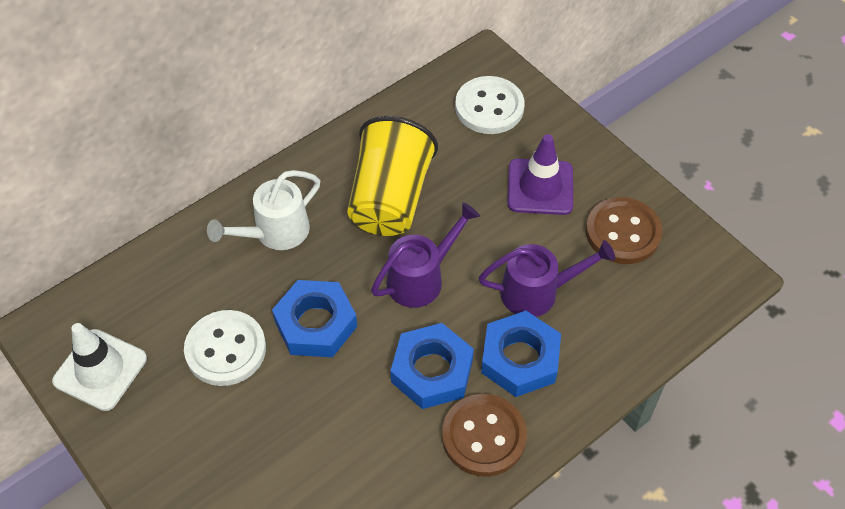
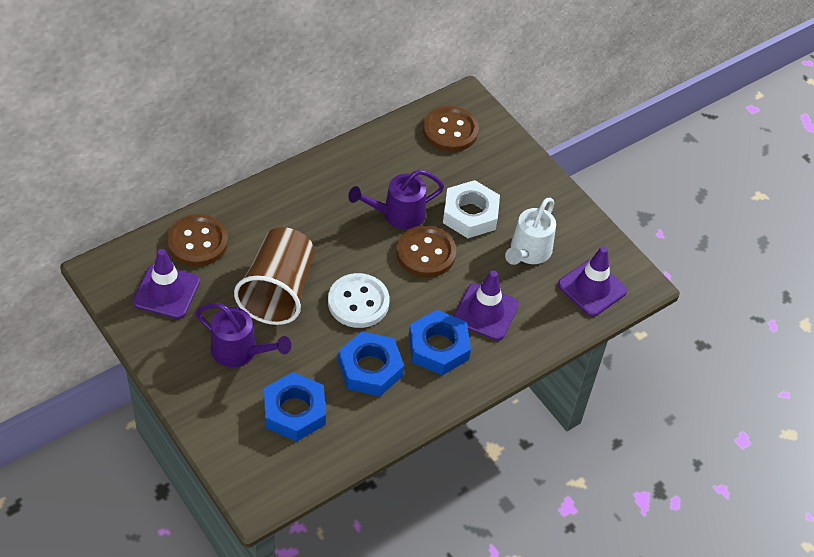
brown button: [442,394,527,477] [586,197,662,264] = 2 -> [167,214,228,266] [396,225,456,277] [423,106,479,152] = 3
brown cup: none = 0 -> [234,227,315,325] = 1
purple traffic cone: [508,134,573,215] = 1 -> [133,249,200,319] [454,271,519,341] [558,246,627,317] = 3
white button: [184,310,266,386] [455,76,525,134] = 2 -> [328,273,390,328] = 1
white nut: none = 0 -> [443,180,500,238] = 1
white traffic cone: [52,323,147,411] = 1 -> none = 0
yellow cup: [347,116,438,236] = 1 -> none = 0

